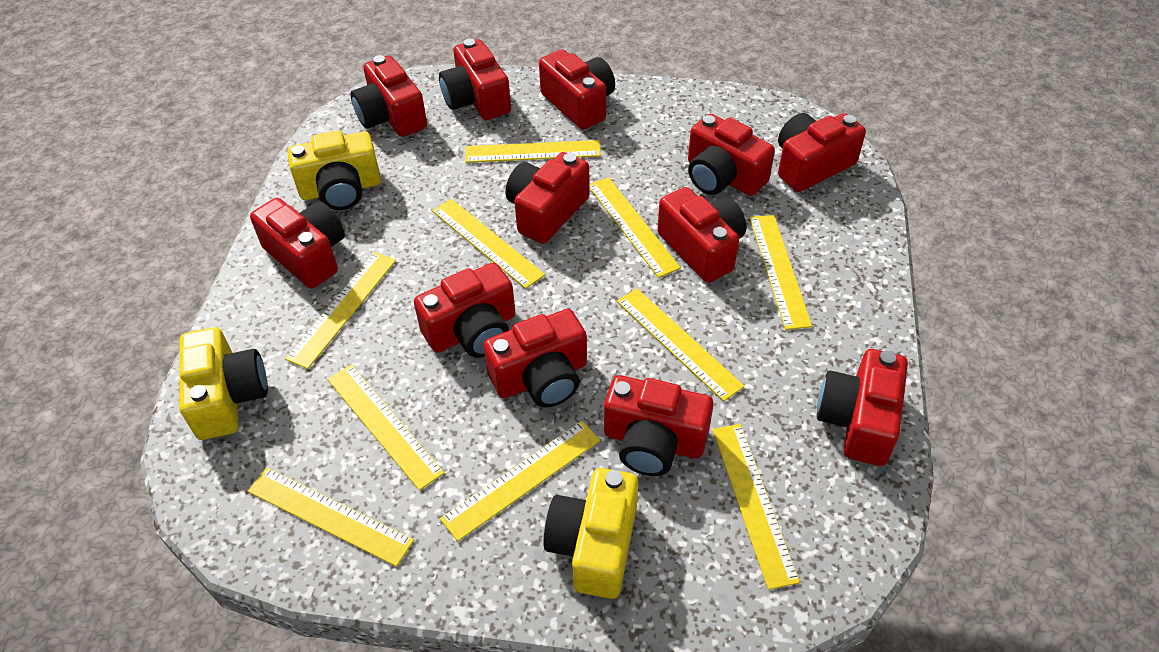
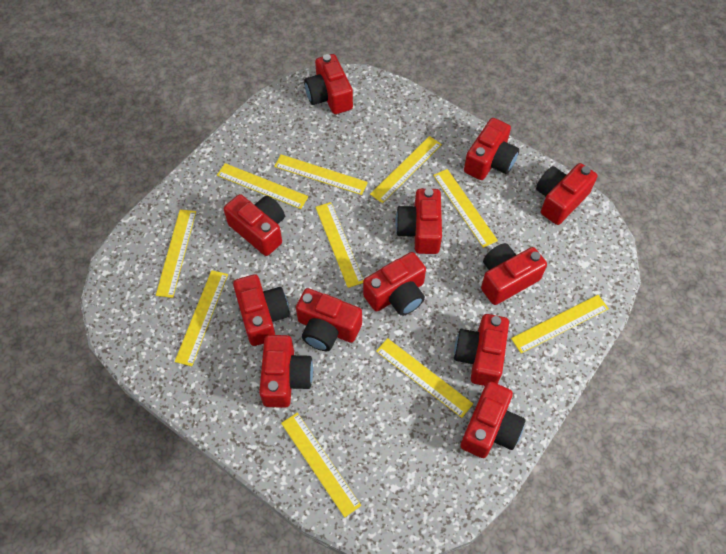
yellow camera: [179,327,268,440] [287,130,381,210] [543,468,638,599] = 3 -> none = 0

